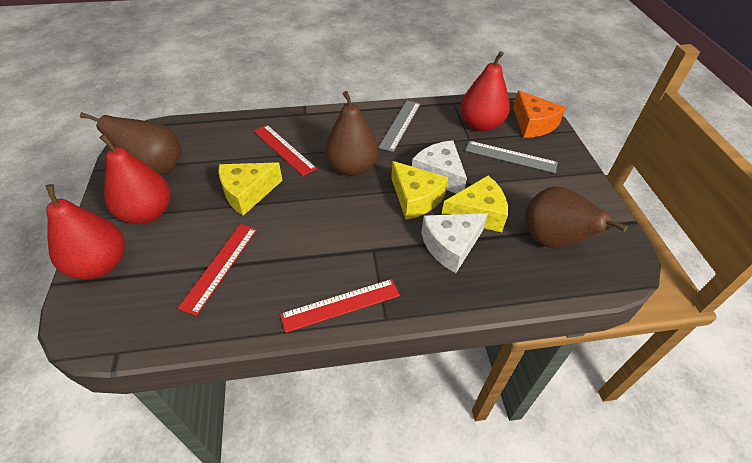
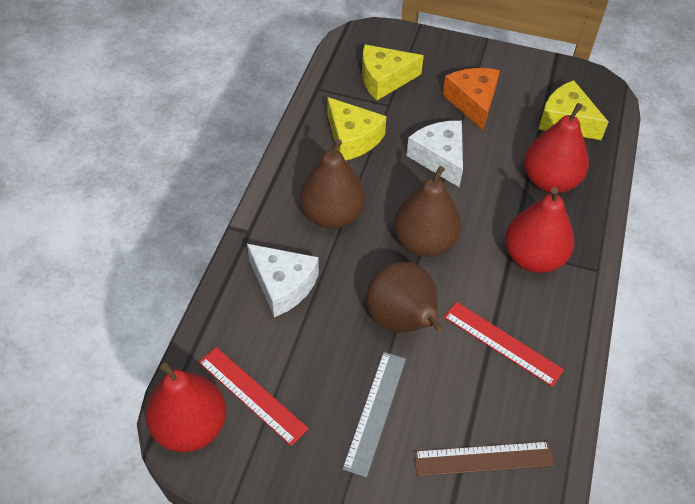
brown ruler: none = 0 -> [414,441,555,476] = 1
grey ruler: [379,100,420,152] [465,141,558,173] = 2 -> [342,352,406,477] = 1
red ruler: [178,224,257,316] [254,125,317,176] [280,279,400,333] = 3 -> [199,347,309,446] [444,302,564,387] = 2

